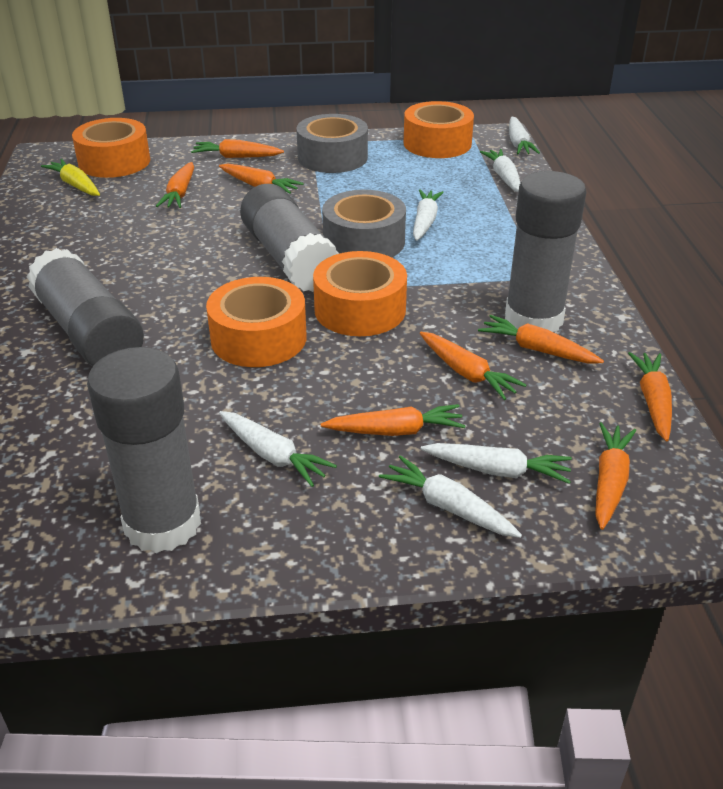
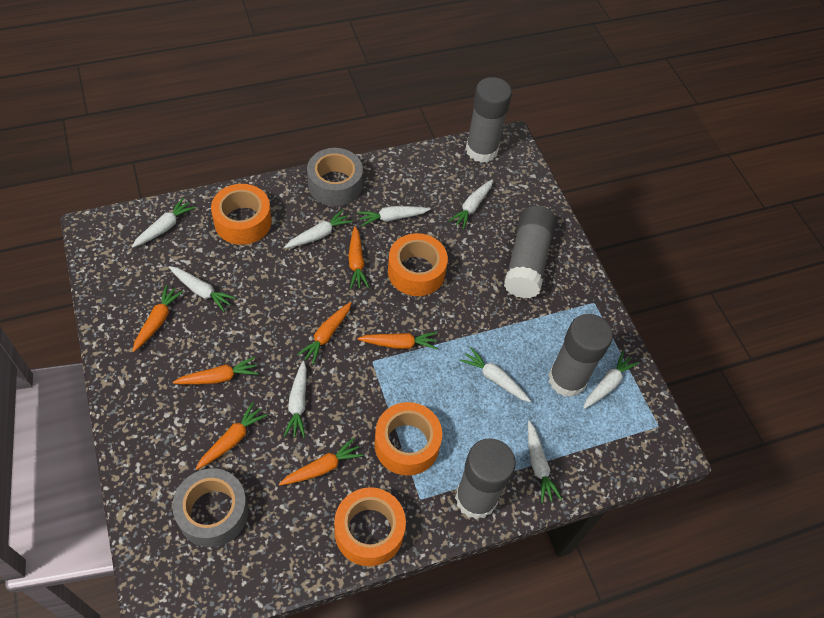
orange carrot: [156,162,194,208] [191,139,284,158] [219,164,304,194] [321,404,466,436] [420,332,527,400] [478,315,604,364] [595,422,636,530] [628,352,672,441] = 8 -> [133,285,184,352] [173,357,259,384] [196,402,268,470] [279,438,363,486] [297,302,351,365] [348,226,369,289] [357,332,438,349] = 7
white carrot: [219,411,337,487] [379,455,522,538] [413,189,444,241] [421,443,572,484] [480,149,520,192] [509,116,540,154] = 6 -> [132,198,196,248] [169,266,236,312] [284,210,353,248] [284,361,307,438] [357,206,430,227] [449,179,493,229] [460,347,531,402] [528,421,562,503] [583,351,639,409] = 9
yellow carrot: [41,159,100,196] = 1 -> none = 0

